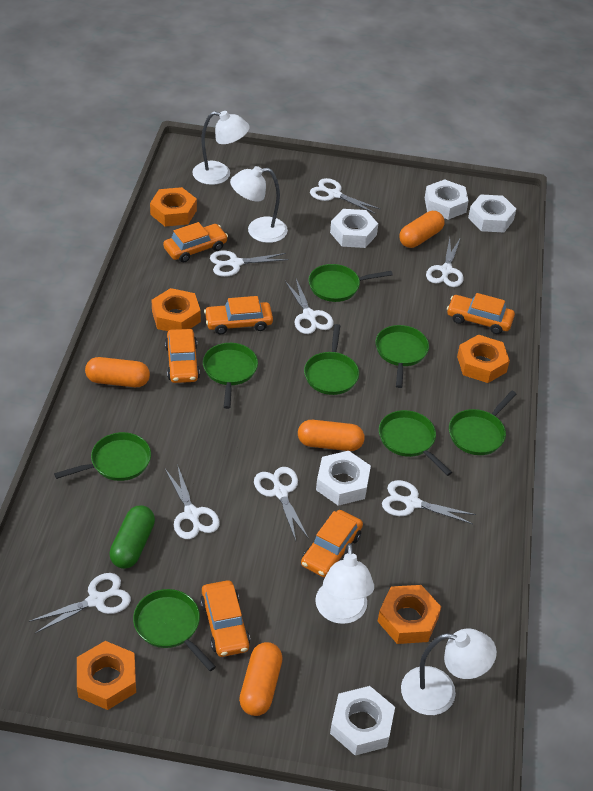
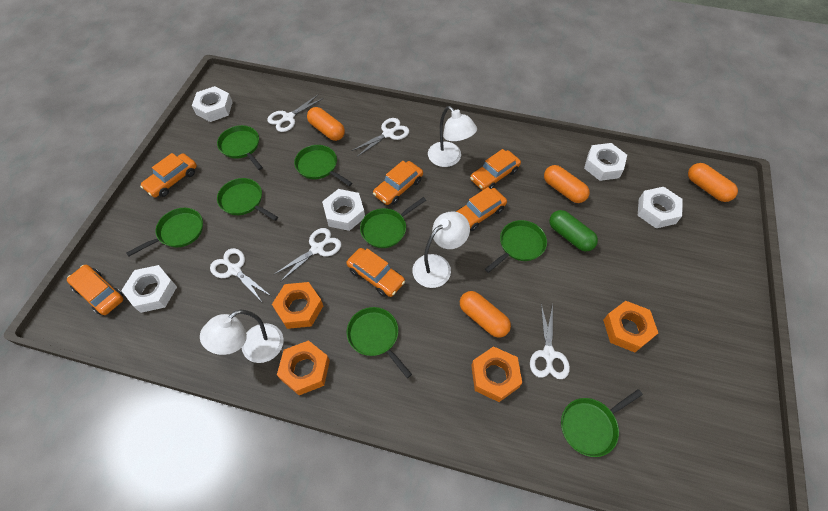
orange nut: [77,641,136,710] [150,187,197,227] [152,288,201,331] [377,585,441,644] [457,334,510,383] = 5 -> [272,282,323,329] [277,340,330,395] [471,346,522,402] [603,301,658,353] = 4
white lamp: [192,111,250,185] [230,166,288,243] [315,543,374,624] [401,628,497,715] = 4 -> [200,310,284,363] [412,212,470,288] [428,106,477,167] = 3
white scissors: [29,573,131,634] [165,464,220,539] [210,251,289,277] [254,467,309,541] [285,279,334,334] [310,178,380,214] [382,480,476,524] [426,237,463,287] = 8 -> [210,248,271,302] [267,95,324,132] [275,228,341,282] [351,118,409,157] [530,304,570,379] = 5

